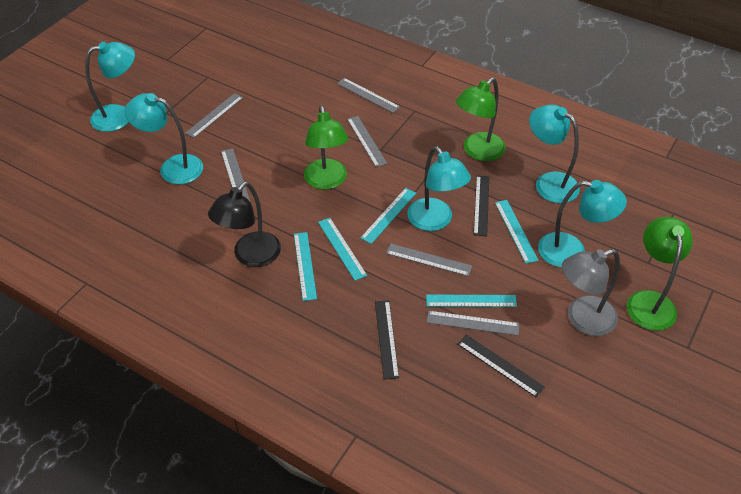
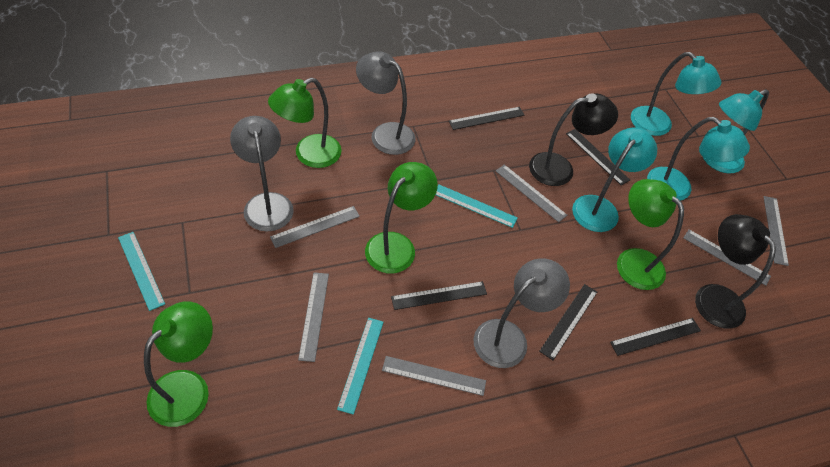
black lamp: [208,182,281,267] = 1 -> [529,93,618,186] [695,214,776,329] = 2
black ruler: [375,300,399,380] [458,334,545,397] [474,175,489,236] = 3 -> [391,281,487,310] [449,107,524,130] [539,284,597,360] [566,129,630,186] [610,318,701,356] = 5
green lamp: [304,106,348,190] [456,78,506,161] [627,217,693,331] = 3 -> [144,301,213,427] [268,78,342,168] [365,162,438,274] [617,179,684,290] = 4
grey lamp: [562,249,620,336] = 1 -> [230,116,294,231] [356,51,416,155] [474,258,570,368] = 3
turquoise lamp: [85,42,135,132] [125,93,203,184] [407,146,471,231] [529,105,580,203] [538,180,627,268] = 5 -> [572,127,657,232] [631,52,722,136] [647,117,750,201] [703,89,769,173] = 4
turquoise ruler: [294,232,317,301] [318,218,367,281] [360,188,416,244] [426,294,517,307] [495,200,539,264] = 5 -> [118,232,165,311] [337,318,384,415] [436,185,518,228] = 3

